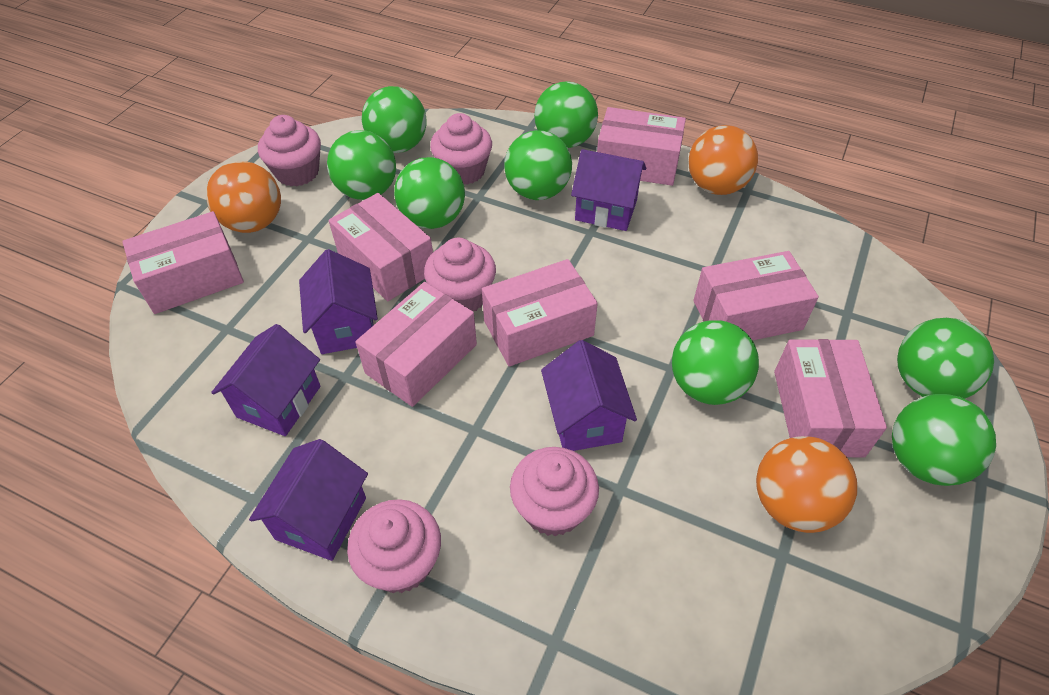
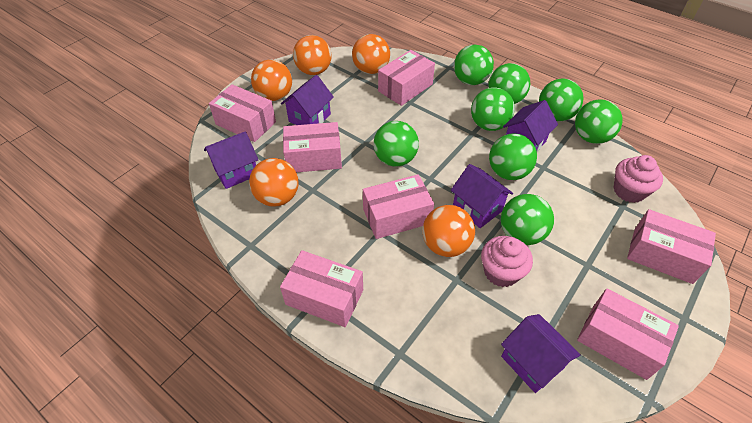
orange ball: [206,161,281,233] [688,125,758,195] [756,436,857,533] = 3 -> [249,158,299,207] [251,59,292,101] [293,35,332,75] [352,34,390,74] [422,205,475,257] = 5
pink cupcake: [258,115,321,187] [347,499,441,593] [424,238,496,311] [430,113,492,185] [510,447,599,536] = 5 -> [481,236,533,287] [614,155,663,203] = 2

